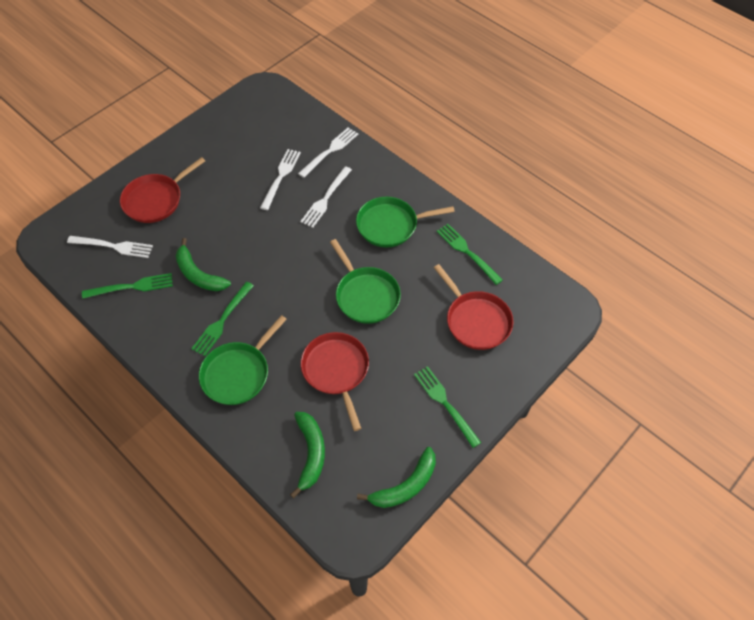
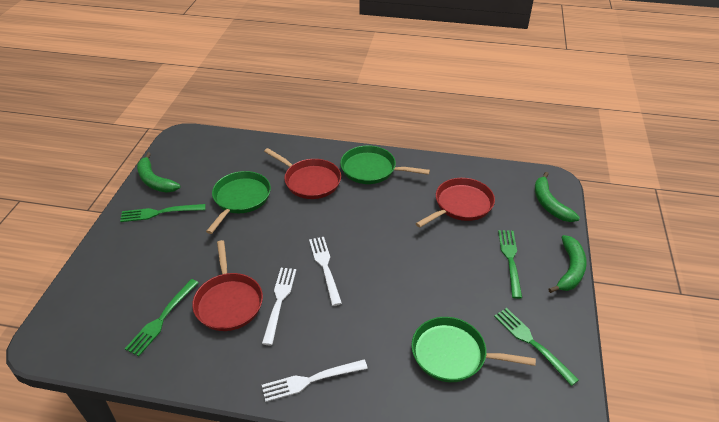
white fork: [67,236,153,258] [260,149,301,210] [298,127,358,178] [300,166,352,228] = 4 -> [262,268,296,345] [262,359,368,402] [309,237,342,306] = 3

